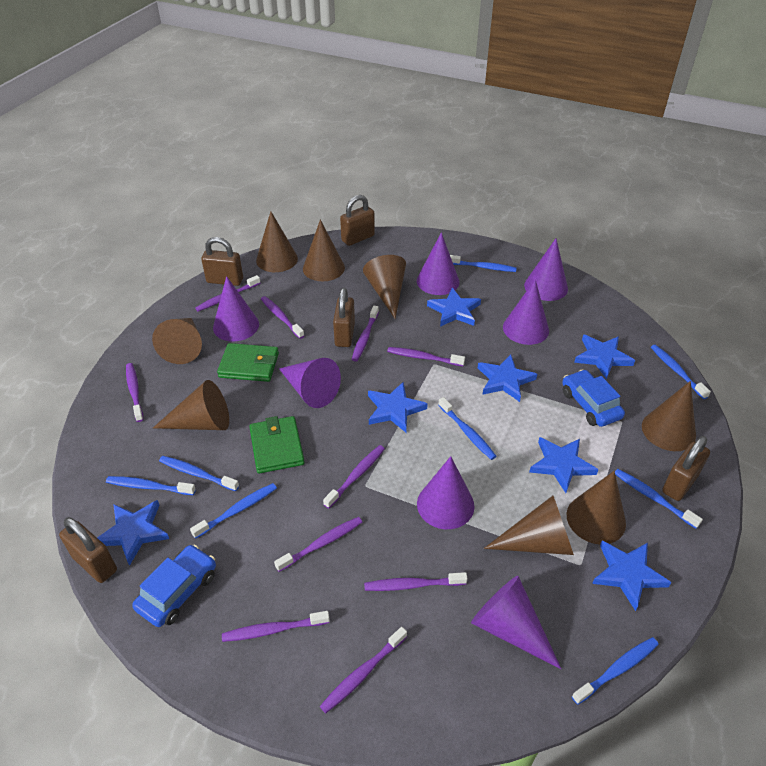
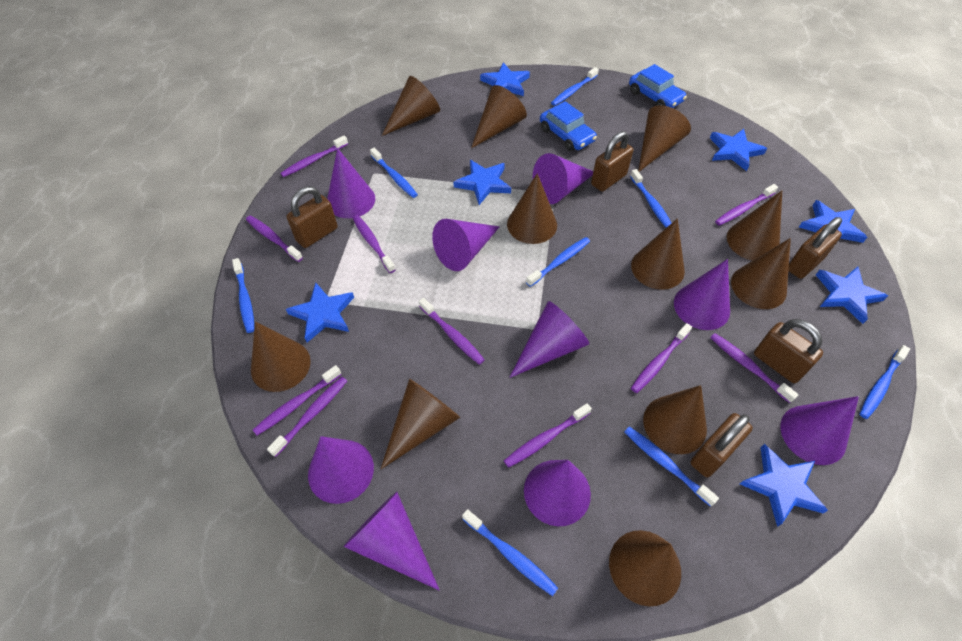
brown cone: [152,318,202,364] [153,380,229,430] [256,211,298,272] [303,220,345,281] [363,255,406,319] [484,496,574,555] [567,471,626,544] [642,381,696,451] = 8 -> [251,321,311,392] [381,379,460,469] [382,76,440,136] [471,85,527,148] [507,173,557,244] [609,530,681,607] [631,218,685,290] [638,105,691,172] [643,385,707,454] [727,191,782,261] [731,238,791,309] = 11
green wallet: [217,343,279,382] [249,416,305,474] = 2 -> none = 0
purple cone: [213,276,259,342] [279,358,341,408] [417,232,459,295] [417,456,474,529] [471,576,561,669] [503,279,549,345] [524,238,568,301] = 7 -> [308,436,374,504] [327,148,375,218] [343,492,439,590] [432,219,499,271] [509,301,589,378] [524,460,591,526] [533,153,593,204] [674,259,730,330] [780,396,859,465] = 9

